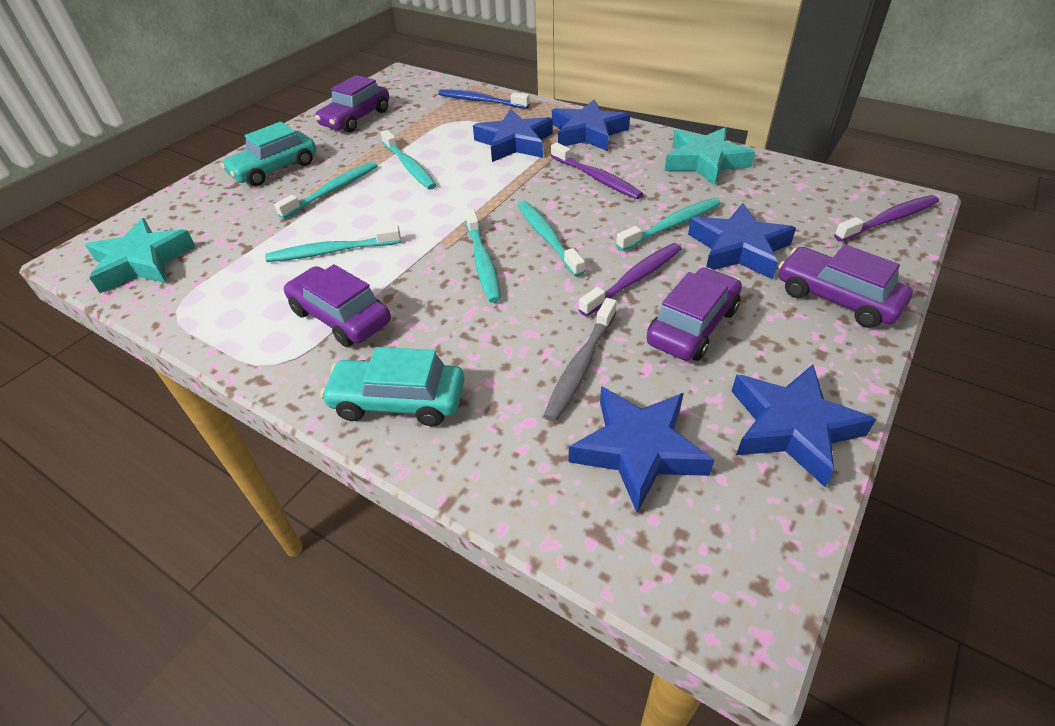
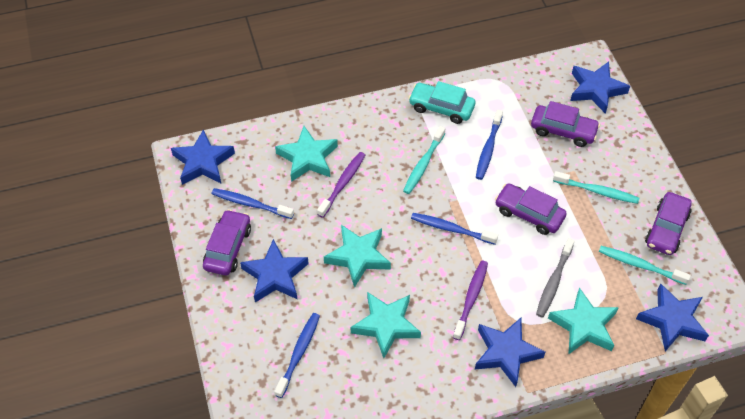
blue toothbrush: [438,89,530,109] = 1 -> [212,188,294,219] [274,313,320,398] [411,213,498,245] [476,109,503,180] = 4
purple toothbrush: [551,142,643,199] [579,243,681,317] [834,195,939,242] = 3 -> [317,152,365,218] [453,261,488,340] = 2
turquoise car: [221,122,316,186] [320,347,465,426] = 2 -> [408,81,475,124] = 1
turquoise star: [85,218,195,293] [665,127,755,186] = 2 -> [275,126,338,182] [324,225,391,288] [351,292,421,358] [548,287,619,355] = 4
turquoise toothbrush: [265,225,401,262] [274,161,377,219] [381,130,436,190] [465,209,501,303] [518,201,585,277] [616,198,721,251] = 6 -> [403,126,445,194] [553,171,639,204] [599,246,691,285] = 3

